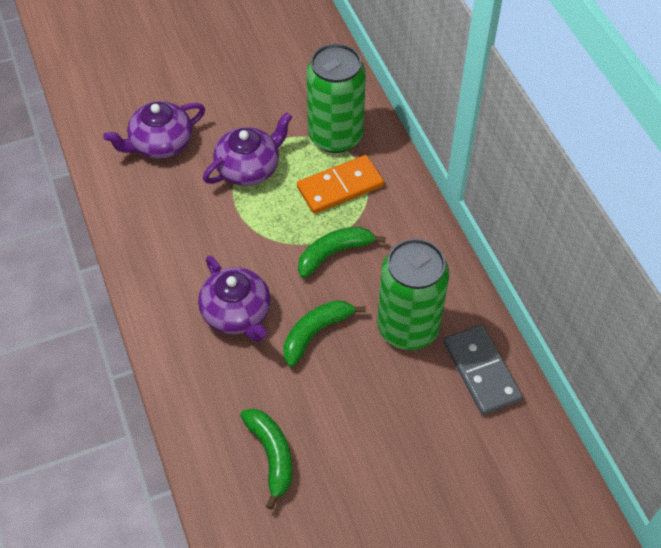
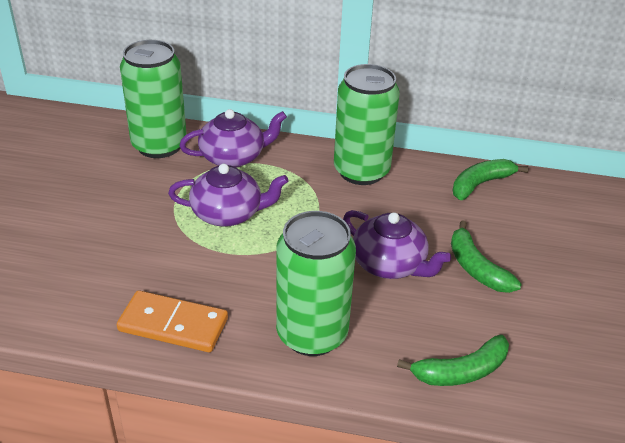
green can: [306,44,366,153] [377,239,449,350] = 2 -> [120,40,187,158] [276,211,356,356] [334,64,400,185] = 3
grey domino: [444,325,522,415] = 1 -> none = 0

